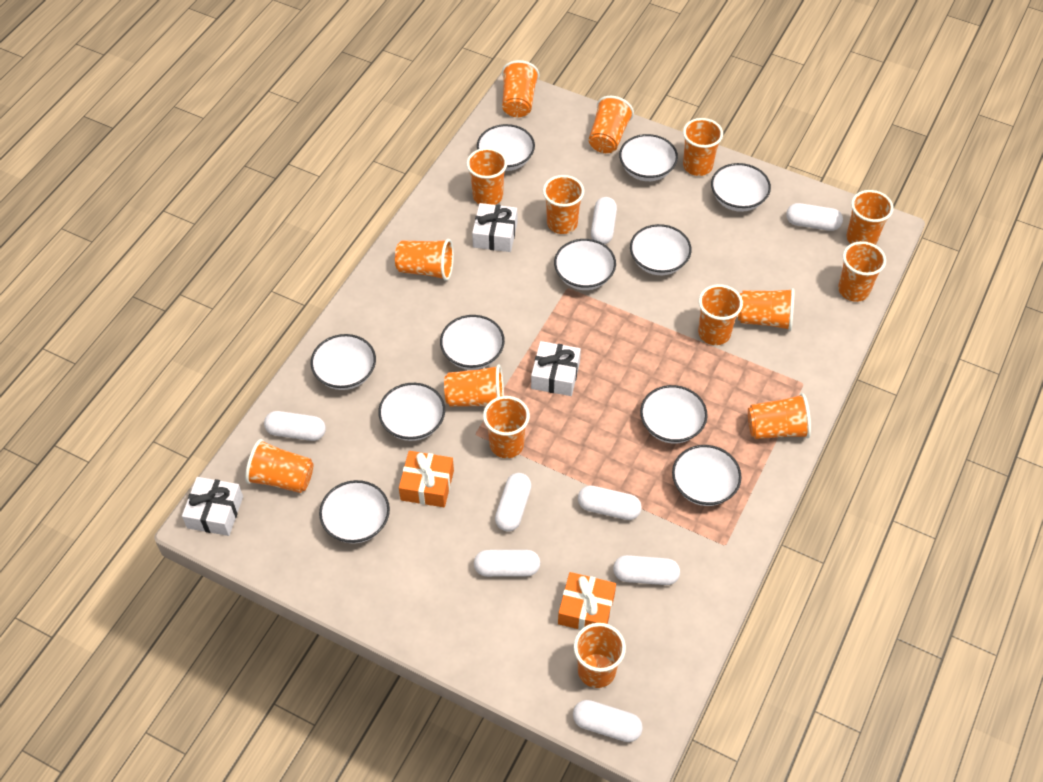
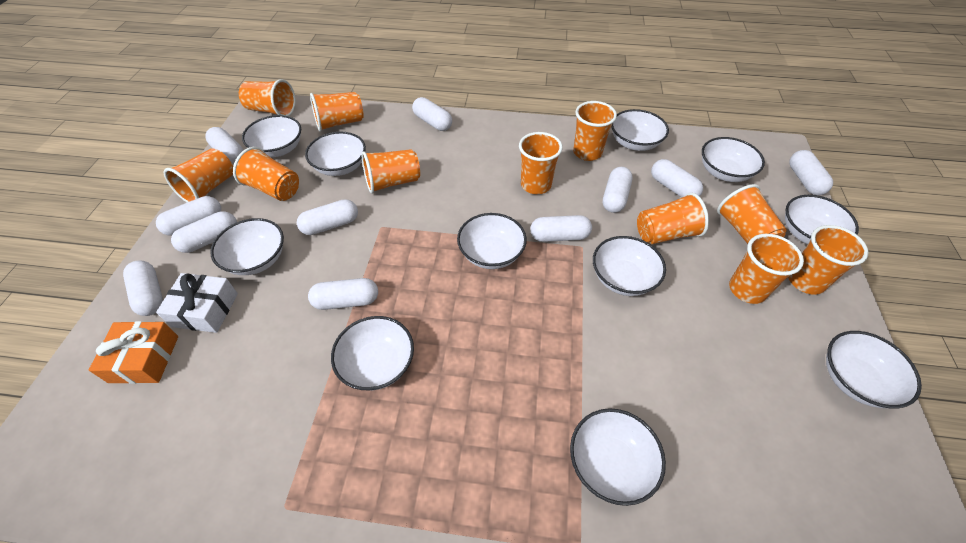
orange cup: [245,439,313,493] [395,239,454,281] [444,364,504,407] [466,148,508,205] [483,396,530,458] [502,60,539,117] [543,175,584,234] [574,623,626,688] [589,96,634,153] [683,118,723,176] [698,284,743,345] [738,288,794,331] [748,393,811,439] [838,241,886,302] [846,190,894,245] = 15 -> [164,148,233,202] [233,147,299,201] [239,79,296,116] [310,92,364,132] [362,149,420,194] [519,132,563,194] [573,101,617,161] [637,193,709,245] [717,184,787,244] [729,234,804,304] [788,225,868,295] = 11
orange gift: [399,451,454,507] [558,572,616,630] = 2 -> [89,321,178,384] = 1
white capsule: [264,411,326,441] [474,550,540,577] [495,473,532,531] [573,700,643,742] [578,485,642,520] [591,197,617,244] [613,555,680,585] [786,203,843,231] = 8 -> [123,260,163,316] [156,196,221,236] [171,211,237,253] [205,127,244,164] [297,199,358,235] [308,278,378,310] [412,97,452,131] [530,215,592,242] [603,167,633,213] [651,159,703,197] [789,150,833,195] = 11
white gift: [182,477,243,536] [472,203,517,252] [531,341,581,396] = 3 -> [156,273,238,333] = 1

